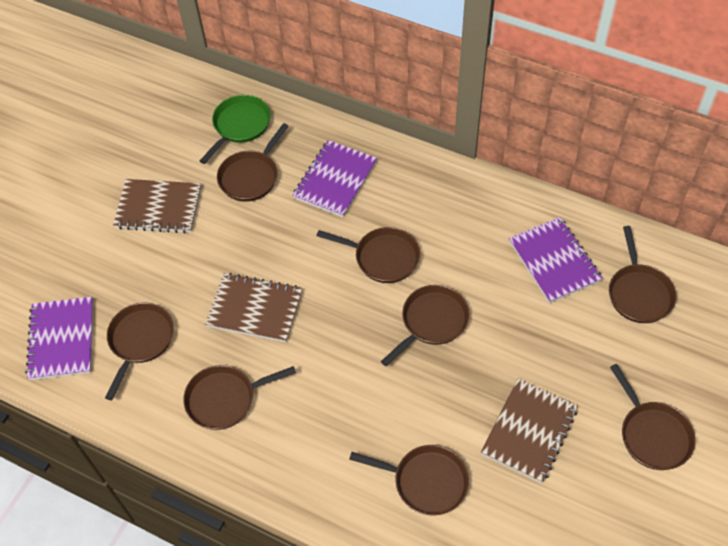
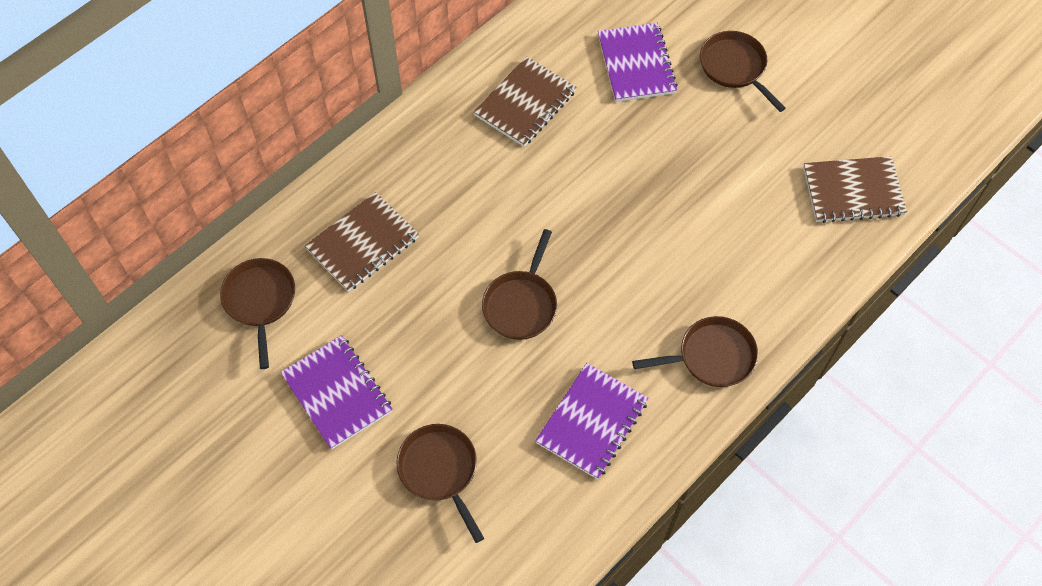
brown pan: [105,303,174,400] [183,365,296,430] [217,123,289,202] [316,227,420,283] [349,445,469,516] [381,285,469,366] [609,226,676,323] [610,364,696,470] = 8 -> [220,258,295,369] [397,424,484,543] [482,229,557,340] [632,316,758,387] [700,31,786,112] = 5
green pan: [200,95,271,164] = 1 -> none = 0

